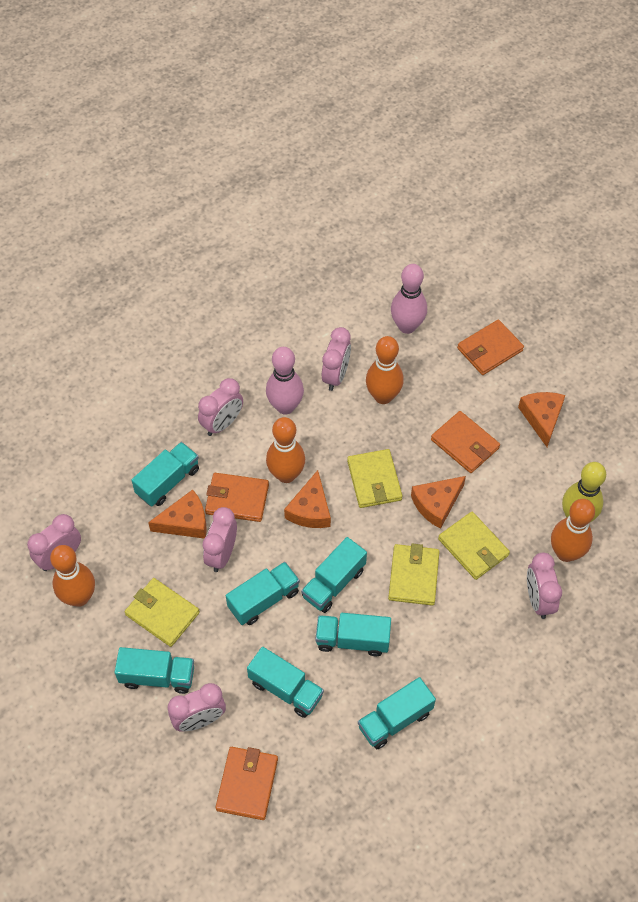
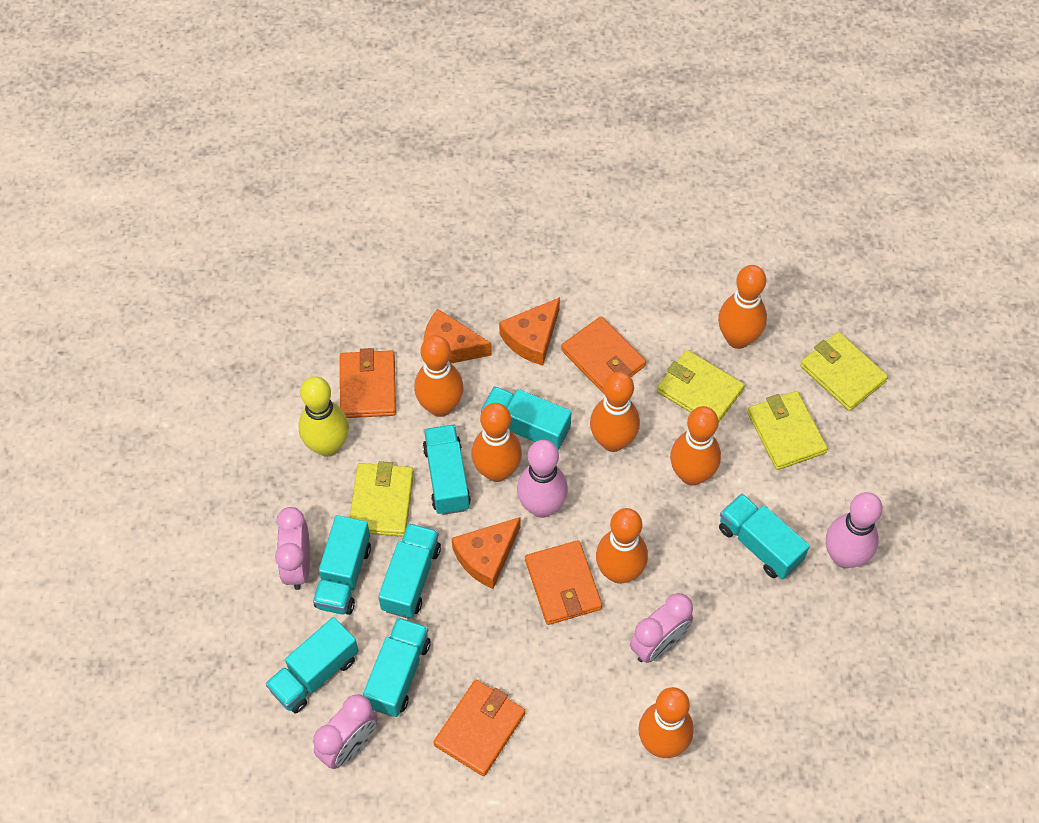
orange bowling pin: [50,545,95,607] [266,417,305,483] [366,336,404,404] [551,499,595,562] = 4 -> [414,335,464,417] [472,403,522,482] [590,372,640,452] [596,508,648,584] [638,687,694,758] [670,406,721,486] [718,265,767,349] = 7
orange cheese: [148,490,207,538] [284,470,331,528] [411,476,466,529] [518,392,565,447] = 4 -> [423,309,492,364] [452,517,520,589] [499,297,560,365] = 3
pink clock: [27,514,81,571] [168,683,226,732] [198,378,243,436] [203,507,237,572] [322,327,351,391] [527,553,562,619] = 6 -> [275,507,310,590] [313,694,378,769] [630,593,693,663] = 3

